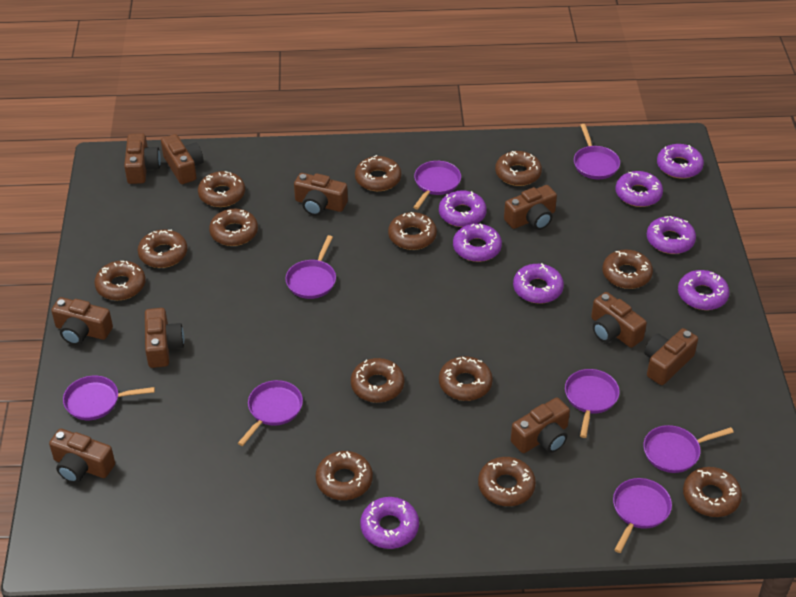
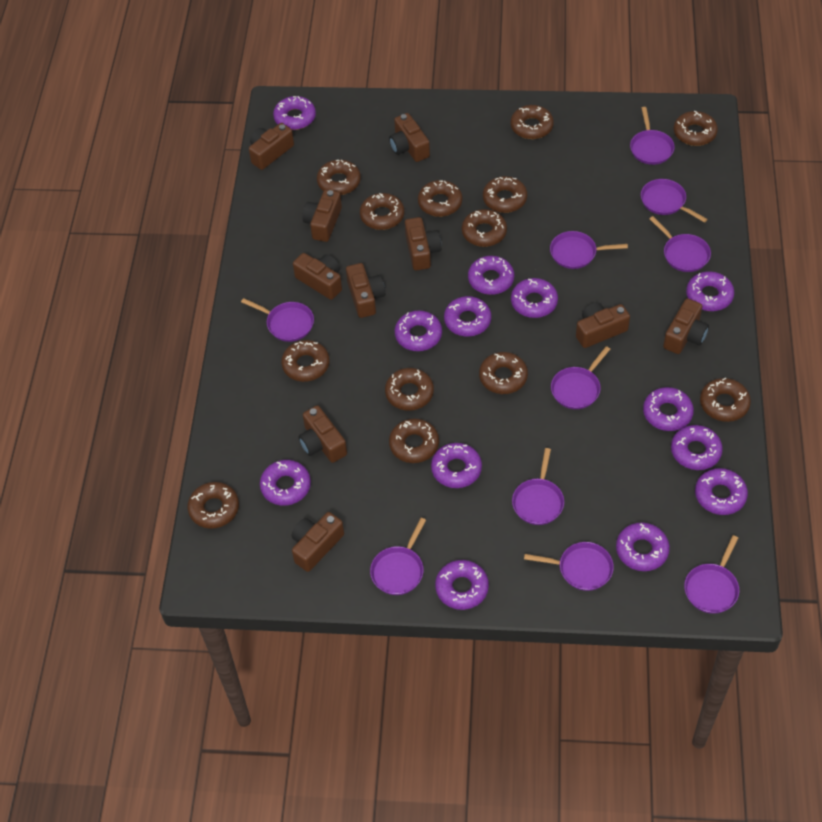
purple donut: [360,497,419,549] [439,190,487,227] [453,224,502,262] [513,263,564,303] [615,171,663,207] [647,216,696,254] [657,144,704,179] [678,270,729,310] = 8 -> [260,460,311,506] [273,96,316,130] [395,310,442,351] [431,443,482,488] [435,560,489,610] [444,296,491,337] [468,256,514,295] [511,278,558,318] [616,522,670,571] [643,387,694,431] [671,425,723,470] [686,271,734,311] [695,468,748,515] = 13
purple pan: [63,376,155,420] [238,380,303,446] [285,235,336,299] [413,161,461,209] [565,369,620,438] [574,124,620,179] [613,478,672,553] [643,425,734,473] = 8 -> [241,298,314,342] [370,518,426,595] [512,448,564,525] [524,542,614,591] [550,231,628,269] [551,346,610,409] [630,107,675,165] [641,179,708,223] [650,216,711,272] [684,535,739,614] = 10

